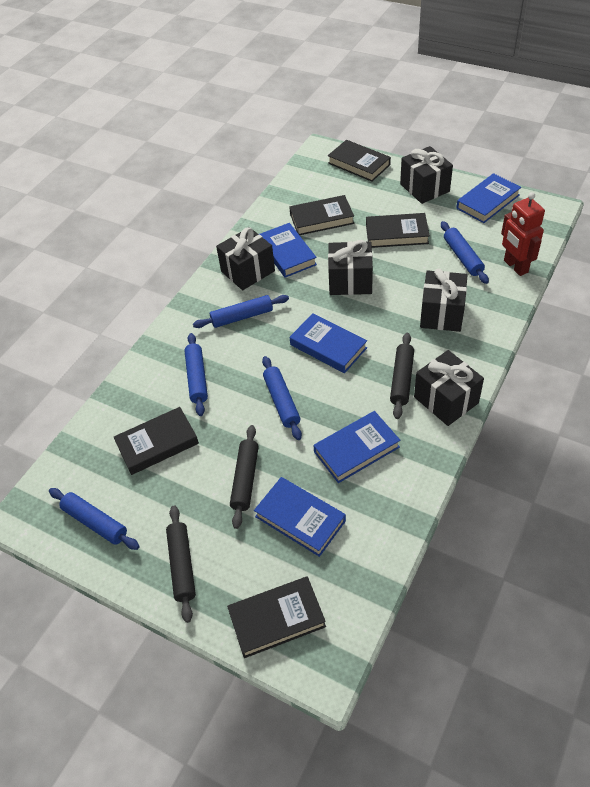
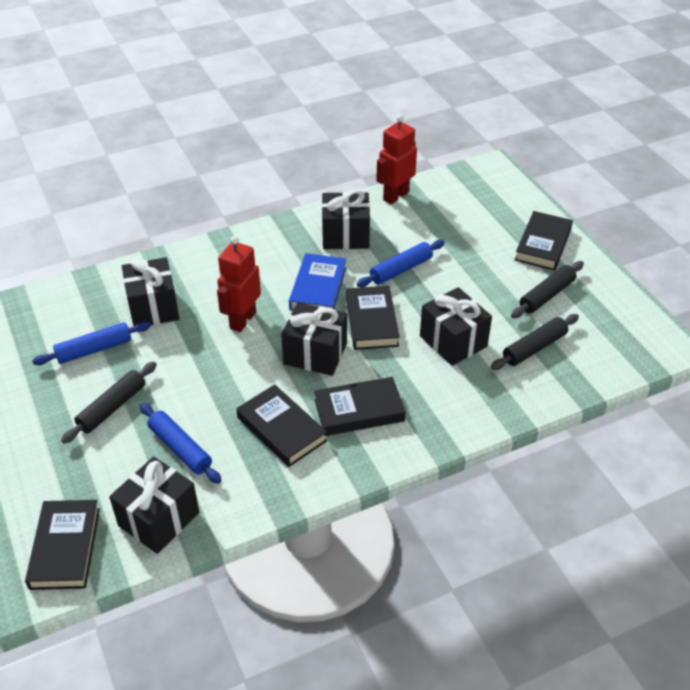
blue book: [254,477,346,557] [260,223,317,278] [290,313,367,373] [313,411,401,483] [456,173,521,223] = 5 -> [289,253,346,310] = 1
blue rolling pin: [49,488,140,550] [184,333,208,416] [193,295,289,328] [262,356,302,440] [441,221,489,284] = 5 -> [32,321,151,365] [140,403,221,484] [357,240,445,287] = 3
red robot: [501,192,545,276] = 1 -> [217,236,261,332] [376,115,417,204] = 2

